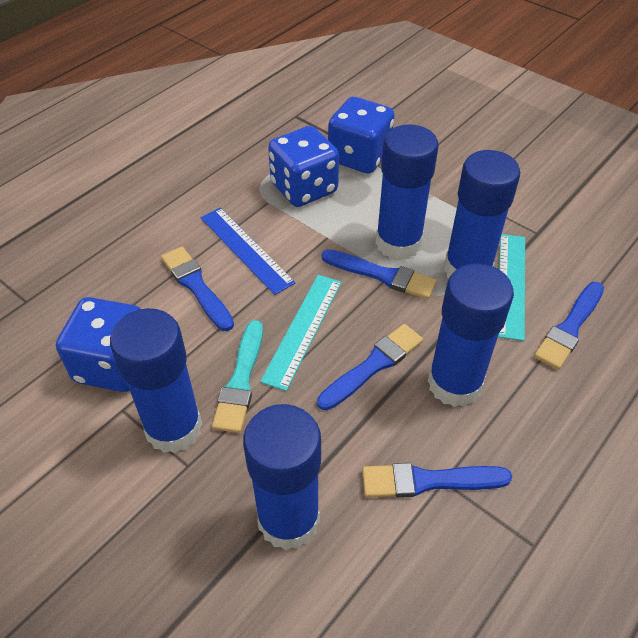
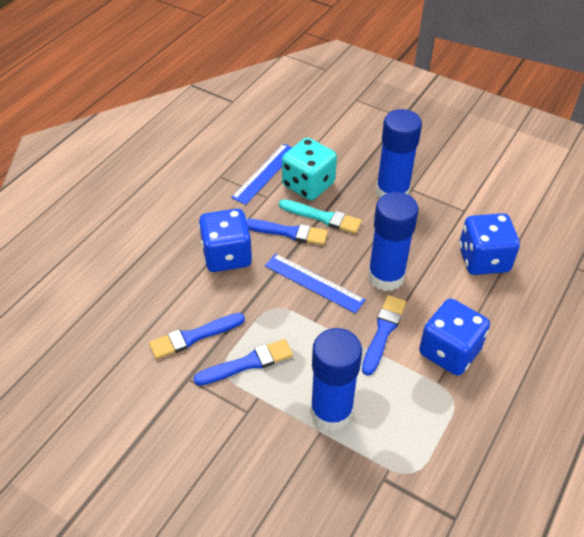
blue brush: [161,246,234,331] [317,324,423,410] [322,249,437,299] [362,463,512,498] [534,282,604,370] = 5 -> [149,313,245,359] [194,339,293,385] [247,219,328,245] [362,295,406,375] = 4
blue glue stick: [110,308,202,453] [243,404,321,550] [376,125,439,260] [428,263,514,407] [444,150,520,278] = 5 -> [310,328,362,431] [368,192,419,291] [376,109,422,199] = 3
blue ruler: [201,208,296,295] = 1 -> [231,144,292,205] [265,254,366,313] = 2
turquoise dice: none = 0 -> [282,138,337,200] = 1
turquoise ruler: [260,275,342,391] [498,234,525,341] = 2 -> none = 0

